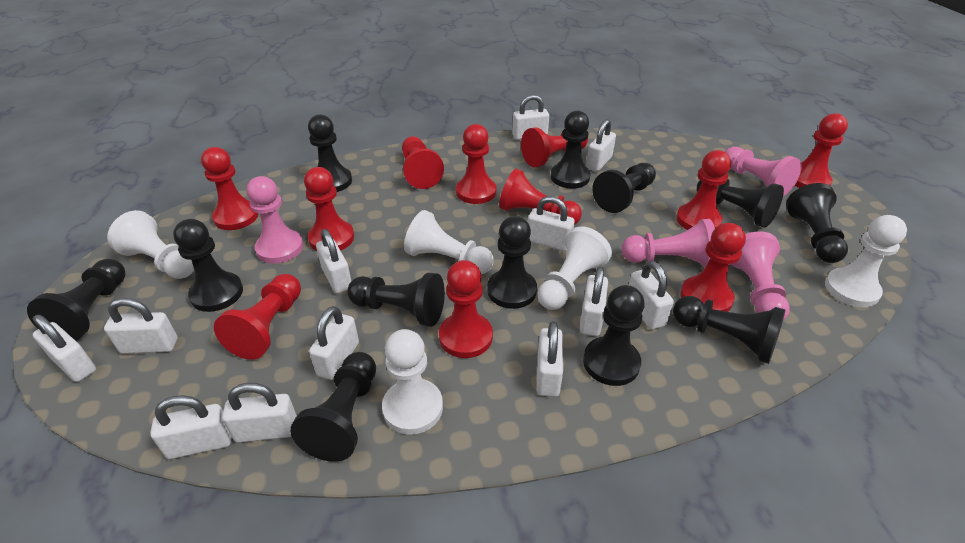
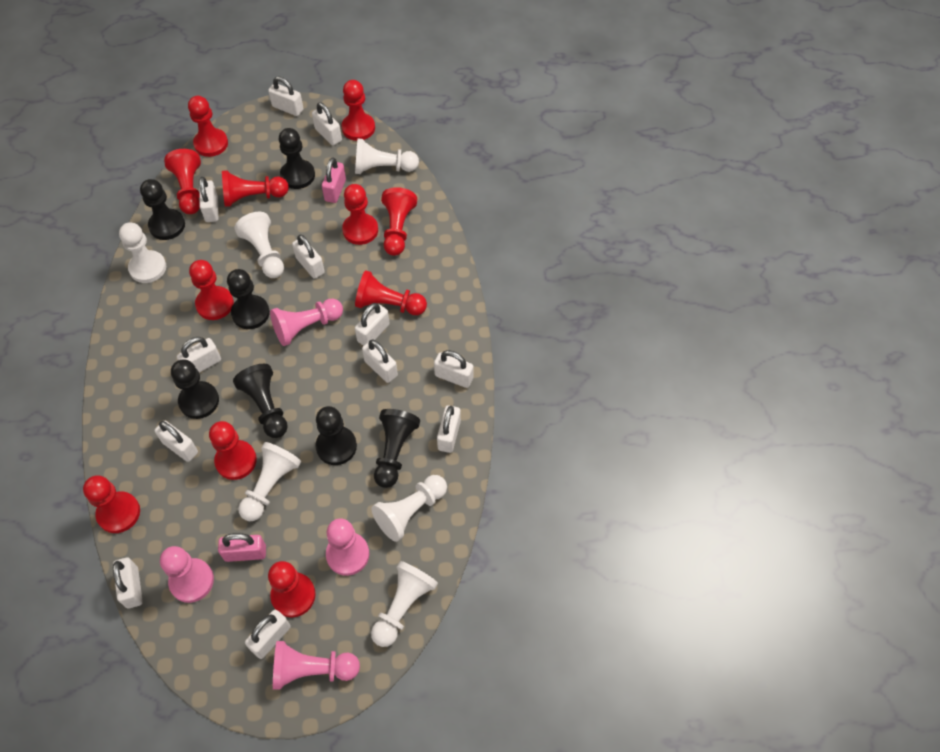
black pawn: [27,259,126,341] [173,219,243,312] [290,352,376,462] [308,114,352,192] [347,273,445,327] [487,216,537,309] [551,111,590,189] [583,285,645,386] [592,163,656,213] [673,296,786,364] [697,179,784,228] [786,183,848,263] = 12 -> [140,179,185,240] [171,359,219,419] [227,269,270,329] [233,364,288,438] [279,128,315,189] [315,406,357,465] [374,409,420,488] = 7
pink padlock: none = 0 -> [218,533,266,562] [322,157,346,203] = 2
white pawn: [107,210,194,279] [382,329,443,435] [404,210,494,274] [537,226,612,310] [825,215,907,307] = 5 -> [119,223,166,283] [234,212,284,278] [238,442,301,521] [355,139,419,174] [371,475,447,542] [371,561,438,647] = 6

